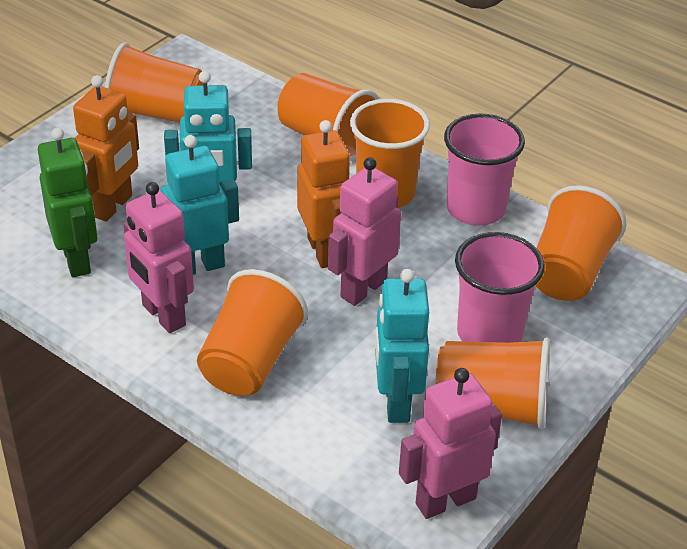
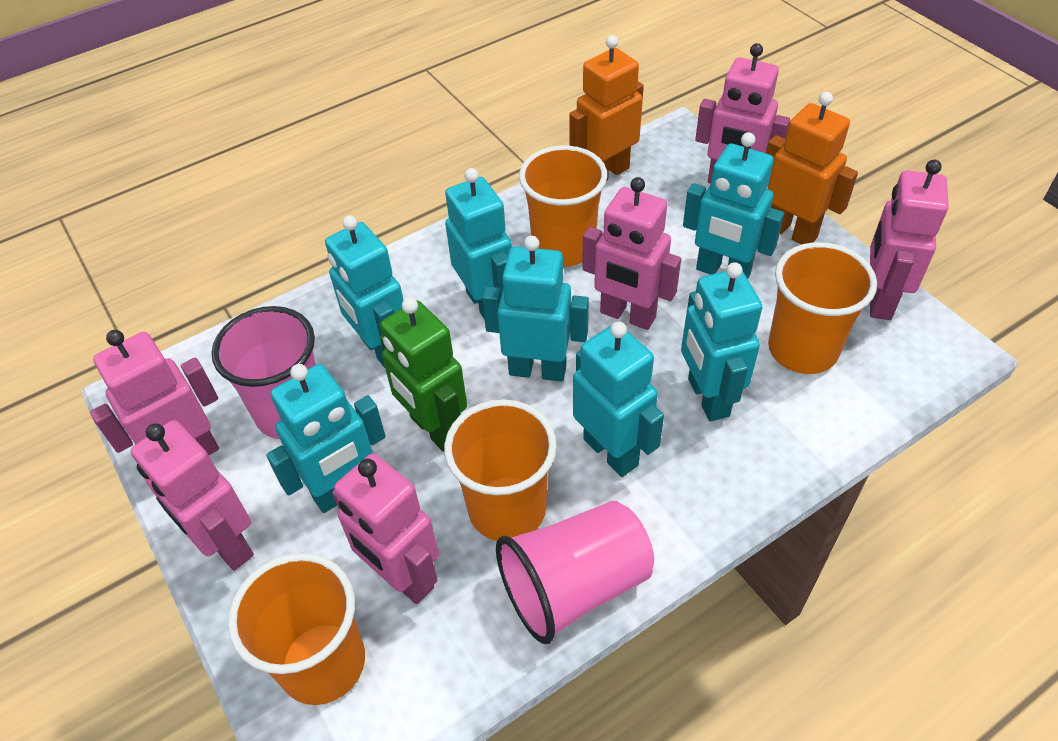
orange cup: [105,42,203,123] [197,269,308,396] [278,73,380,161] [350,99,430,208] [435,337,550,430] [536,185,626,301] = 6 -> [228,553,365,705] [444,399,557,541] [519,145,607,267] [768,242,877,374] = 4
pink robot: [123,182,194,333] [328,157,401,306] [399,368,502,519] = 3 -> [90,330,219,455] [131,420,254,571] [332,453,439,604] [582,177,681,330] [695,43,790,184] [870,160,948,320] = 6
turquoise robot: [161,135,239,275] [164,71,252,186] [375,269,429,423] = 3 -> [266,364,386,513] [325,215,403,368] [445,168,512,320] [482,236,589,381] [573,321,664,477] [681,262,762,421] [683,132,784,279] = 7

